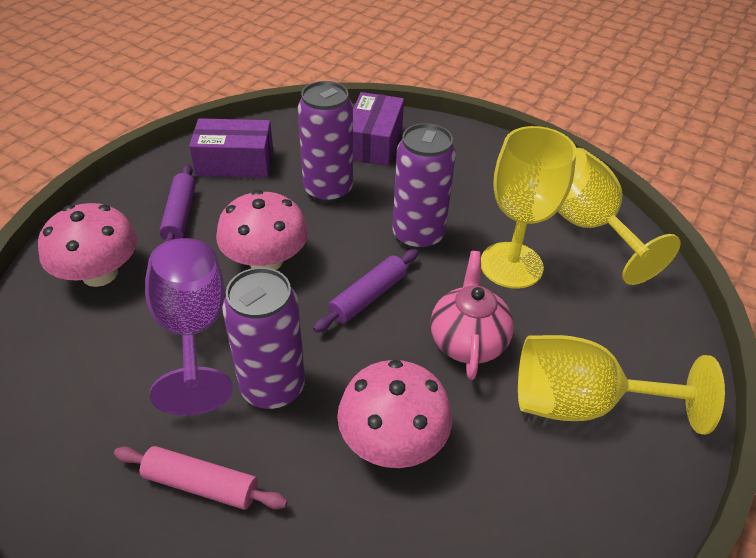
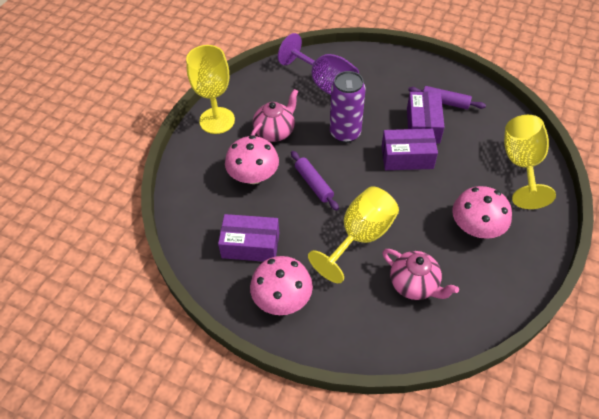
pink rolling pin: [114,446,288,510] = 1 -> none = 0
pink teapot: [430,251,514,380] = 1 -> [250,89,299,142] [382,249,459,300] = 2
purple box: [189,118,273,178] [353,92,404,166] = 2 -> [218,214,279,262] [382,129,438,170] [407,92,445,143] = 3
purple can: [222,267,305,410] [298,81,353,203] [393,123,456,250] = 3 -> [330,71,366,143] = 1

